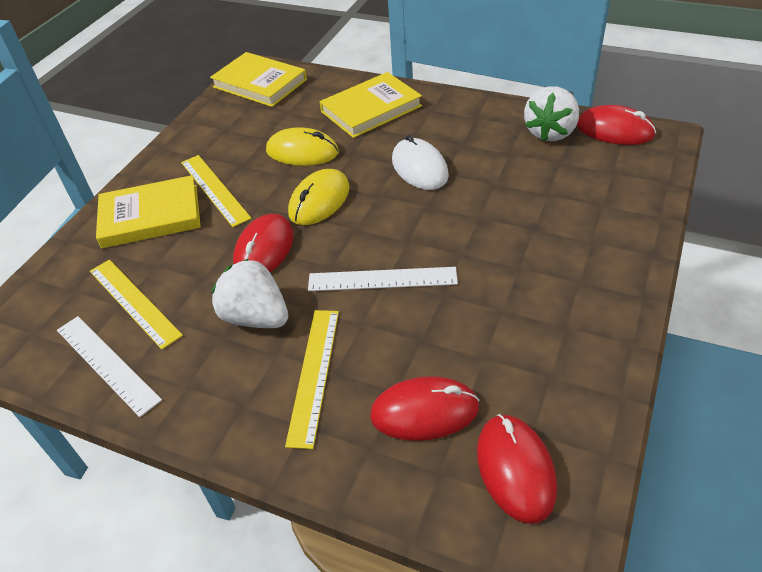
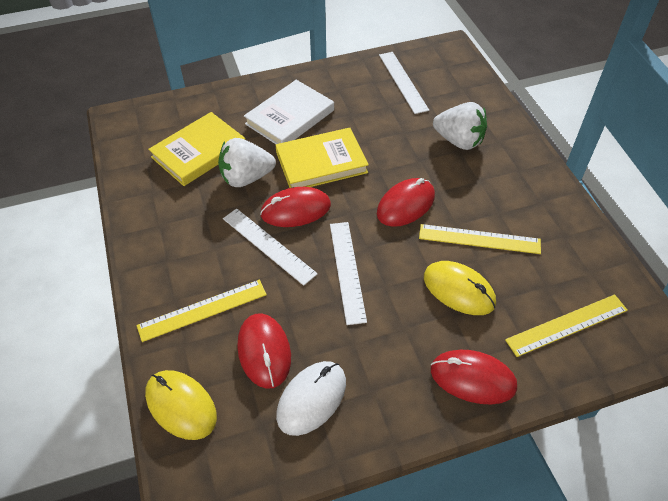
white book: none = 0 -> [244,80,334,144] = 1
white ruler: [57,316,162,417] [308,267,458,291] = 2 -> [223,209,318,286] [330,222,367,325] [379,52,429,114] = 3
yellow book: [96,175,201,248] [210,52,307,107] [320,72,422,138] = 3 -> [148,112,245,186] [276,128,369,188] = 2

